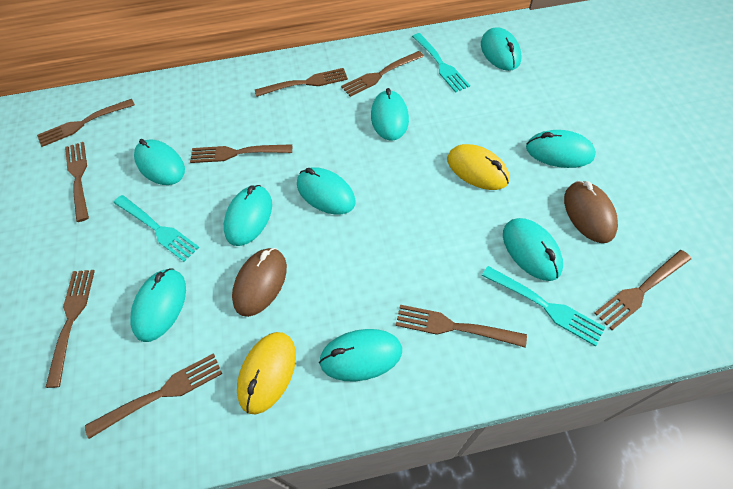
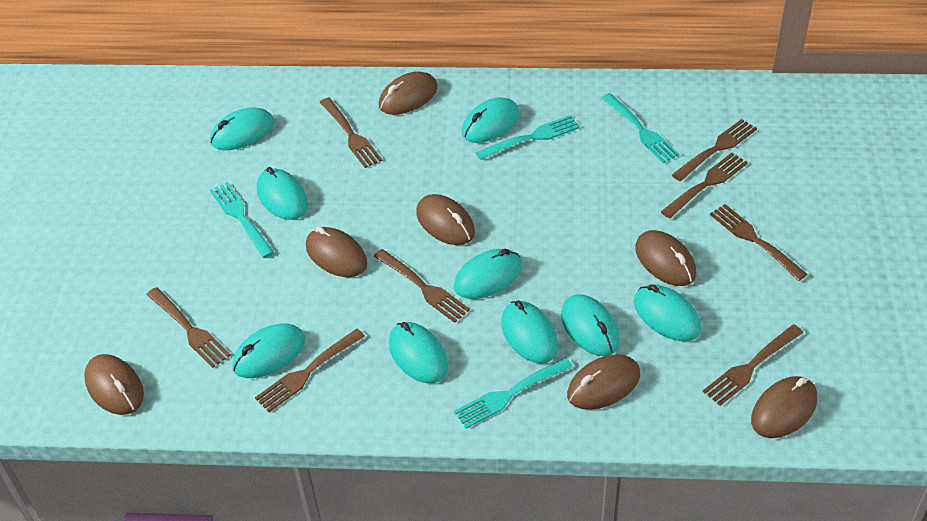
brown fork: [37,99,135,147] [45,270,95,388] [65,142,89,222] [85,354,222,439] [190,144,292,163] [255,68,348,97] [341,51,424,97] [396,305,527,347] [594,250,691,330] = 9 -> [146,287,231,368] [255,329,365,412] [320,98,383,168] [374,249,470,323] [661,153,748,219] [672,119,757,181] [703,324,803,406] [710,204,808,281] = 8
brown mouse: [232,248,287,317] [564,181,618,243] = 2 -> [84,354,144,415] [306,226,367,277] [379,72,438,115] [416,194,475,245] [567,354,640,410] [635,230,696,286] [751,376,817,438] = 7
turquoise fork: [114,195,199,262] [412,33,470,93] [482,266,605,346] = 3 -> [210,182,274,258] [454,357,573,429] [476,115,580,160] [602,93,679,163] = 4
yellow mouse: [237,332,296,414] [447,144,509,190] = 2 -> none = 0

